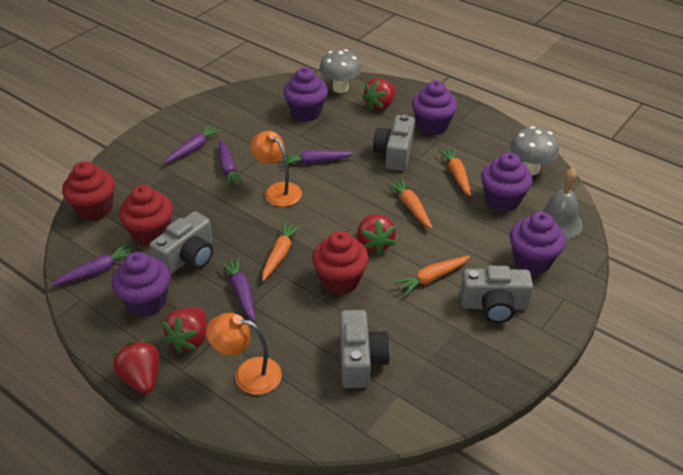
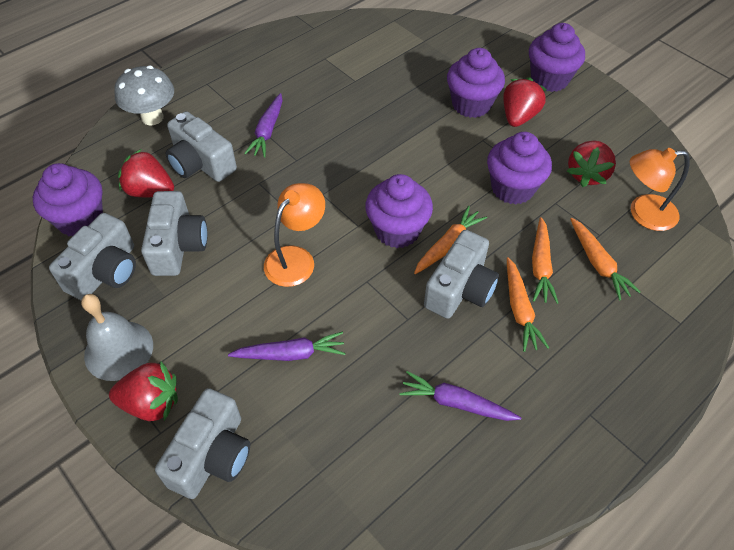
grey camera: [149,211,213,275] [340,310,390,388] [373,114,415,171] [460,266,533,323] = 4 -> [49,213,136,301] [141,191,207,276] [155,388,250,499] [165,111,237,182] [424,230,499,319] = 5
grey mushroom: [319,49,362,93] [510,126,559,175] = 2 -> [114,66,174,125] = 1
purple carrot: [52,243,133,286] [165,124,222,164] [219,140,245,187] [220,257,255,321] [281,150,355,166] = 5 -> [228,332,346,361] [244,93,282,158] [399,371,521,421] = 3
red cupcake: [62,161,115,221] [119,185,173,246] [312,231,369,295] = 3 -> none = 0

